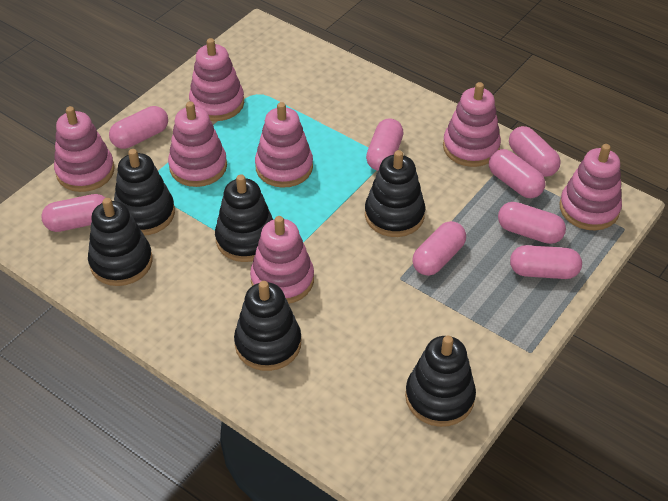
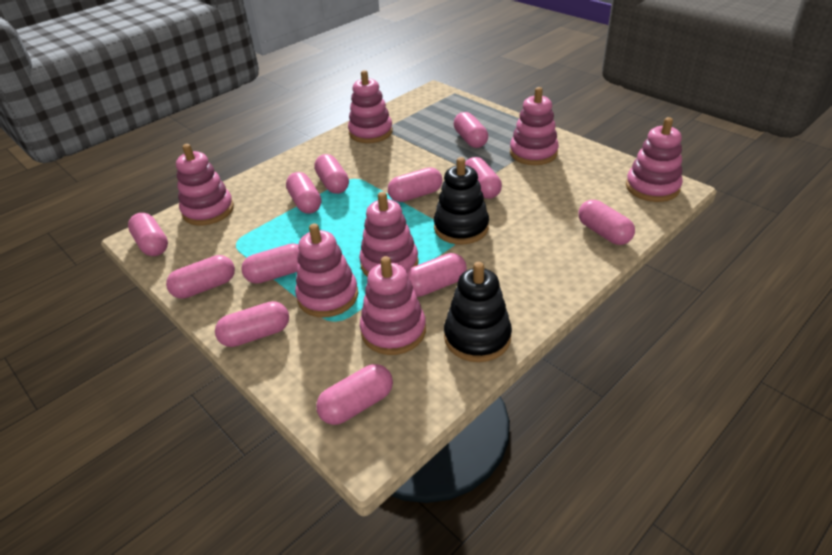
black stacking toy: [88,198,153,286] [114,149,175,235] [215,174,273,262] [234,281,301,371] [365,150,425,237] [405,336,476,427] = 6 -> [434,157,489,244] [444,262,512,362] = 2
pink capsule: [41,194,106,232] [109,106,168,149] [366,118,403,171] [412,221,466,276] [489,149,545,198] [498,202,566,244] [509,126,561,177] [510,245,582,279] = 8 -> [128,213,168,256] [166,255,235,299] [215,301,289,347] [241,243,299,284] [286,172,321,214] [314,154,349,194] [316,364,393,425] [388,168,442,202] [406,253,467,297] [454,112,488,148] [465,157,502,199] [579,200,635,245] = 12

